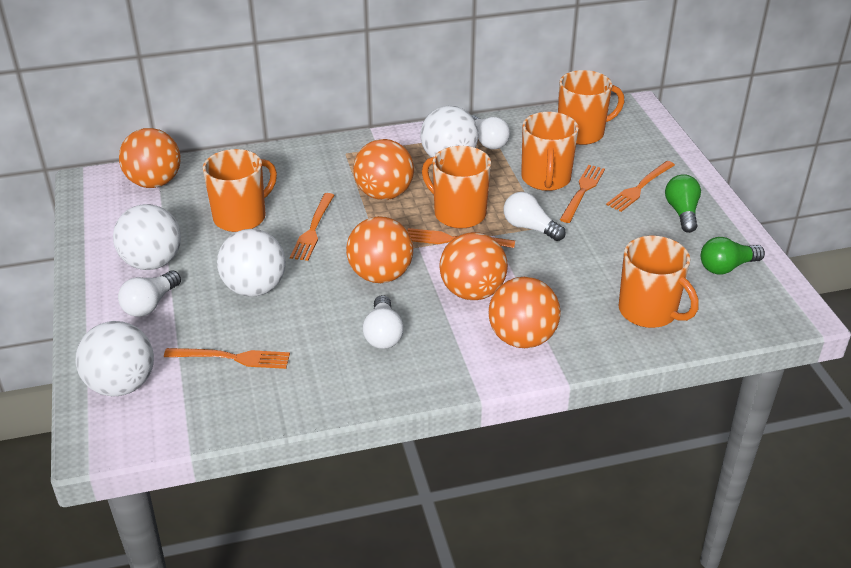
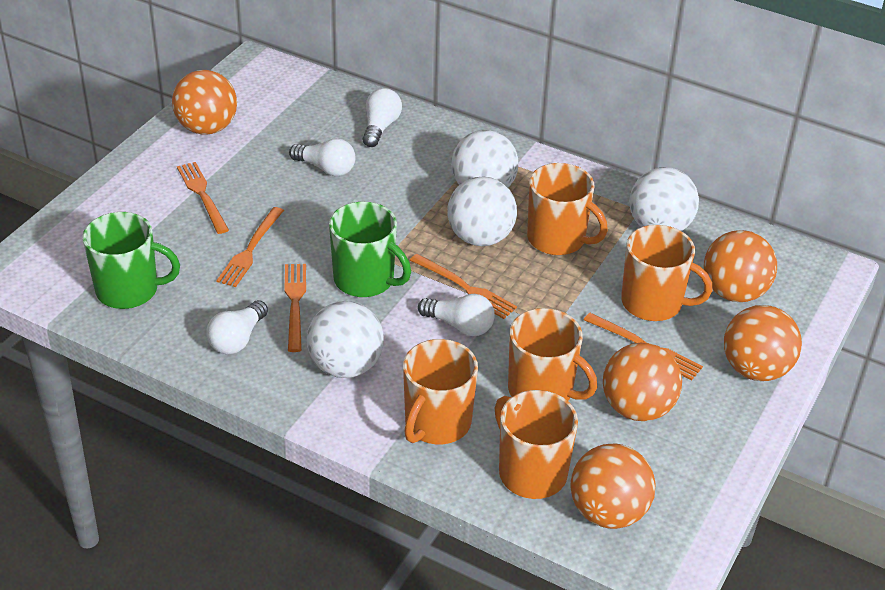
green light bulb: [665,174,701,233] [701,237,765,275] = 2 -> none = 0
green mug: none = 0 -> [83,212,180,309] [329,202,411,297] = 2

